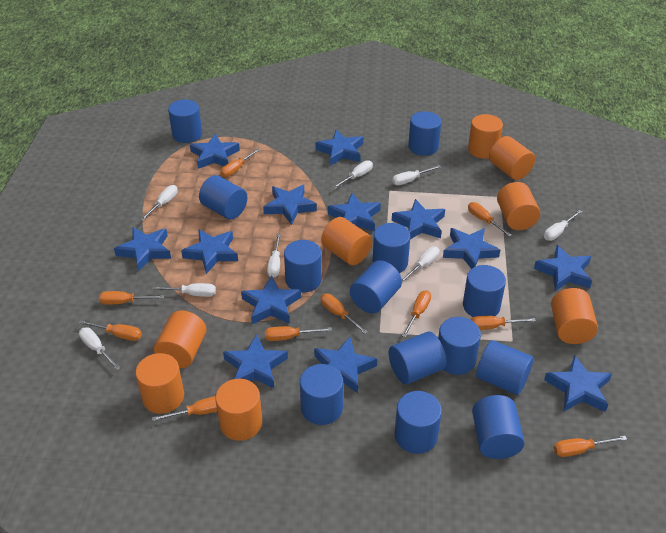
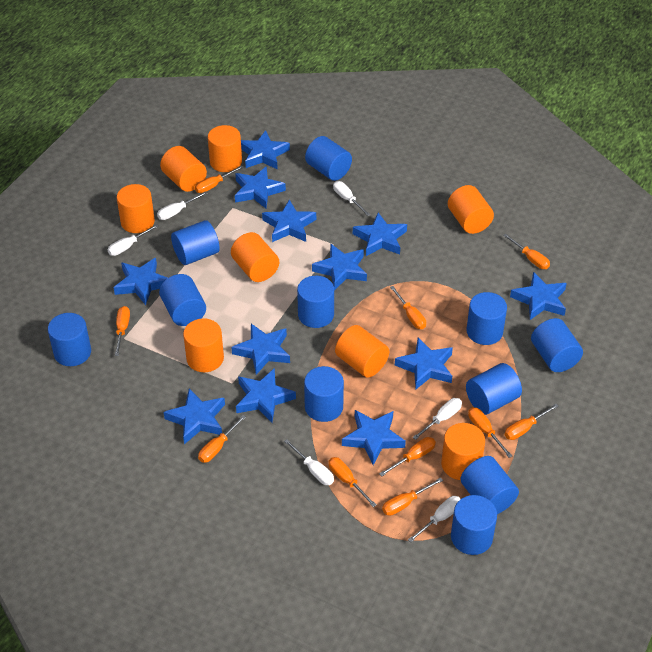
blue cylinder: [168,100,202,143] [199,175,247,220] [284,240,322,293] [300,364,343,425] [350,260,402,313] [373,223,410,273] [389,332,446,384] [395,391,442,454] [408,111,441,156] [438,317,481,375] [463,265,506,317] [472,395,524,459] [476,340,533,395] = 13 -> [48,313,91,366] [159,274,206,326] [171,220,220,265] [297,276,334,328] [304,366,344,422] [305,136,352,181] [451,495,497,555] [460,456,519,514] [466,292,507,345] [466,363,522,415] [531,318,583,372] = 11
blue star: [114,227,171,271] [181,229,238,274] [190,134,240,169] [223,334,288,388] [241,275,301,324] [263,185,317,225] [314,337,377,393] [315,130,363,166] [328,193,381,232] [392,199,445,239] [443,228,500,269] [534,245,592,291] [544,355,612,412] = 13 -> [114,258,168,305] [164,388,225,444] [231,324,290,375] [235,167,286,208] [236,368,296,423] [241,130,290,170] [262,200,316,242] [312,244,367,291] [342,410,406,465] [353,213,407,256] [395,338,453,390] [510,272,567,320] = 12
white screwdriver: [79,327,120,370] [140,185,178,221] [152,283,216,297] [267,234,281,278] [332,160,373,189] [392,165,441,185] [402,247,439,283] [544,210,582,241] = 8 -> [107,224,158,256] [157,191,208,220] [284,439,334,485] [333,181,371,216] [408,496,461,542] [413,398,462,440] = 6

